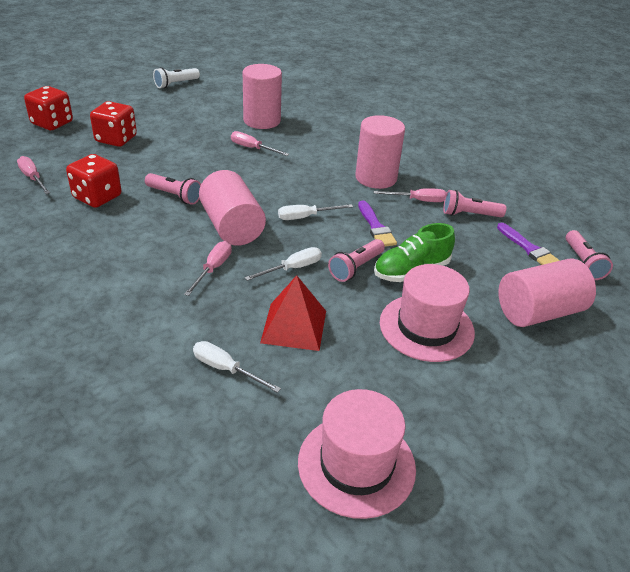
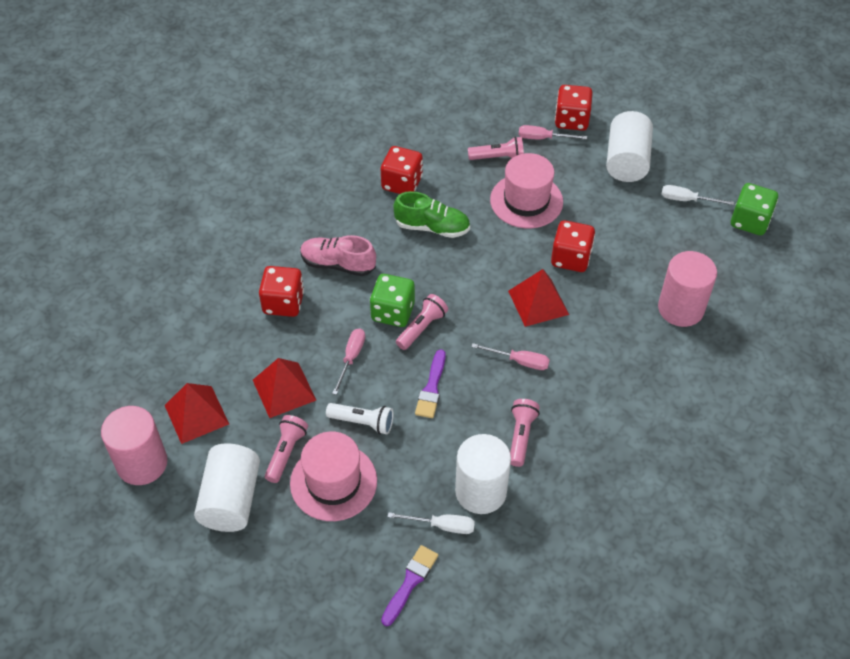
green dice: none = 0 -> [370,274,415,327] [731,183,778,235] = 2
pink cylinder: [199,170,266,246] [243,64,282,129] [355,115,405,189] [498,258,596,327] = 4 -> [101,406,167,485] [658,251,717,327] = 2
pink screwdriver: [17,156,50,194] [184,241,232,296] [231,131,289,156] [374,188,447,202] = 4 -> [332,328,365,395] [471,343,550,370] [519,125,587,139] = 3
pink shoe: none = 0 -> [300,235,376,276] = 1
red dice: [24,86,73,130] [66,154,122,208] [90,101,137,147] = 3 -> [259,266,304,317] [381,146,423,194] [551,220,595,272] [555,85,593,131] = 4
red pyramid: [260,275,326,351] = 1 -> [165,383,229,444] [253,358,316,418] [508,269,569,327] = 3
white cylinder: none = 0 -> [194,443,260,532] [455,434,511,514] [606,111,653,182] = 3
white screwdriver: [193,341,281,393] [245,247,322,281] [278,204,353,220] = 3 -> [388,512,475,534] [661,185,734,205] = 2

